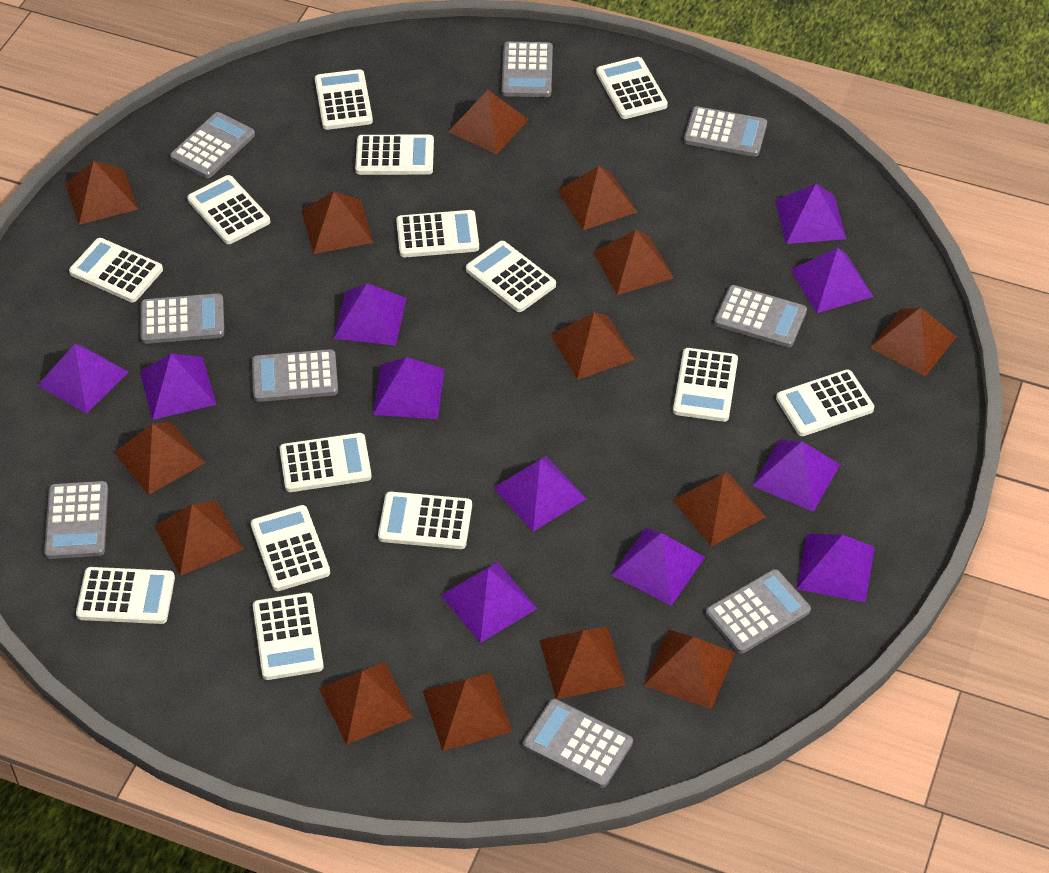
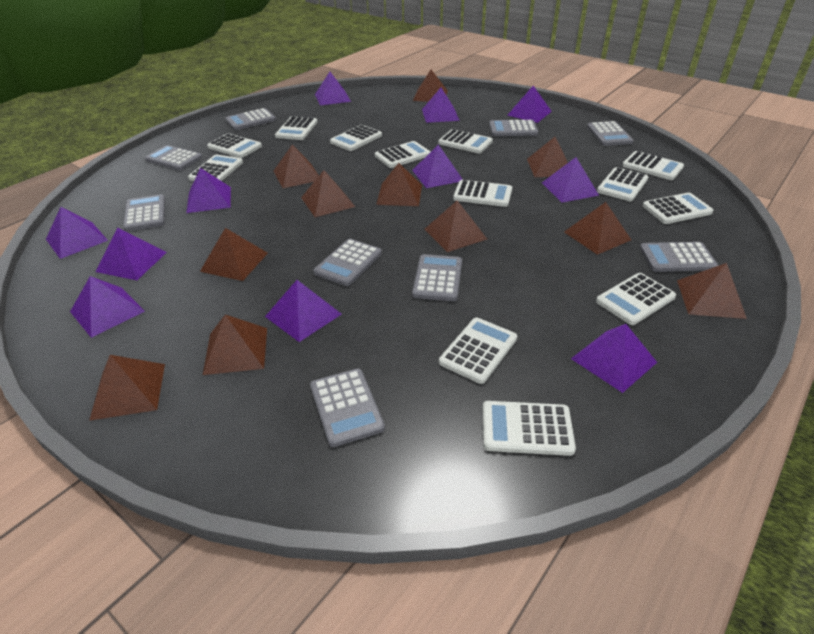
brown pyramid: [65,161,138,225] [114,421,205,495] [154,501,244,576] [302,191,373,254] [319,662,413,745] [423,672,512,751] [448,90,529,154] [540,626,626,699] [551,312,635,380] [557,166,637,230] [593,230,674,295] [644,630,735,709] [673,471,766,546] [870,307,956,377] = 14 -> [89,355,165,421] [200,228,268,281] [203,315,267,375] [274,145,319,188] [301,170,355,217] [376,163,422,206] [413,70,448,102] [425,201,487,252] [527,137,568,177] [564,202,631,255] [677,263,747,319] = 11
white calculator: [69,238,163,302] [76,567,175,624] [187,175,270,244] [251,505,330,591] [253,592,324,680] [279,433,372,492] [315,69,373,130] [355,135,434,175] [378,492,472,549] [396,210,479,257] [466,241,556,312] [596,57,668,119] [673,348,738,422] [776,369,874,436] = 14 -> [188,154,243,181] [207,133,262,158] [275,116,317,140] [330,125,382,151] [375,141,430,168] [438,129,493,154] [439,318,517,384] [453,180,512,207] [483,401,576,456] [596,273,676,325] [597,167,648,201] [622,151,684,180] [643,193,714,224] = 13

